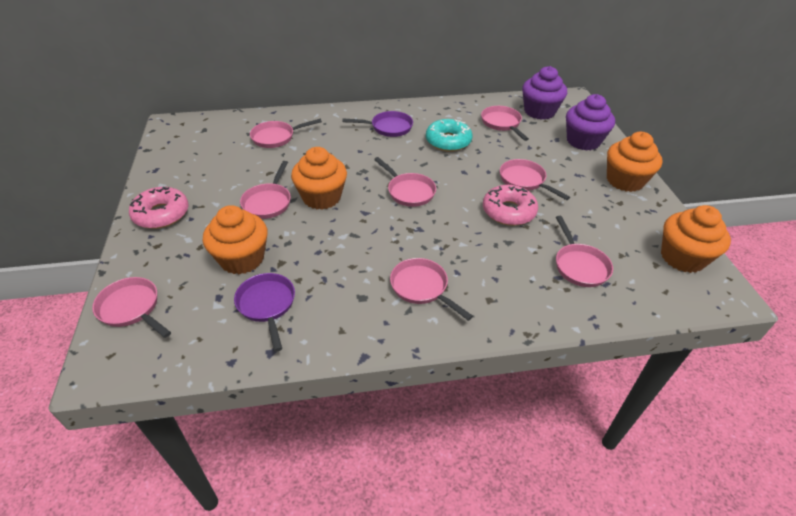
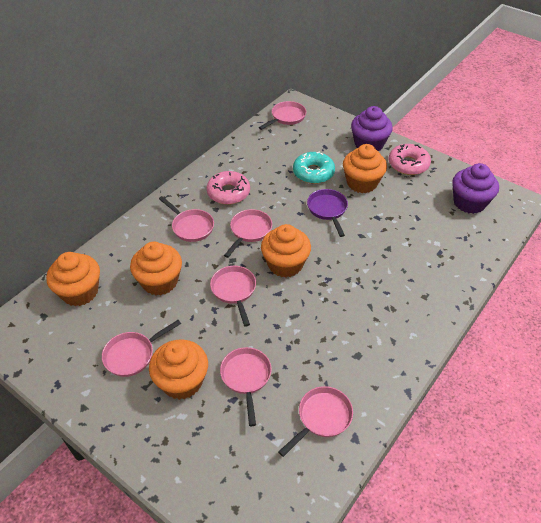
orange cupcake: [203,205,267,274] [291,147,347,210] [607,132,662,192] [661,205,731,273] = 4 -> [46,252,100,306] [130,242,182,296] [149,339,208,400] [261,224,311,277] [343,144,387,193] = 5
pink pan: [92,277,171,338] [240,161,291,219] [250,119,322,148] [374,157,436,207] [390,258,473,321] [481,106,529,141] [500,159,570,200] [556,216,613,287] = 8 -> [102,320,181,377] [159,196,214,242] [210,266,256,327] [220,347,272,426] [224,209,272,258] [259,101,306,130] [278,386,353,457] = 7
purple pan: [234,273,295,352] [342,111,413,137] = 2 -> [307,189,348,237] = 1

